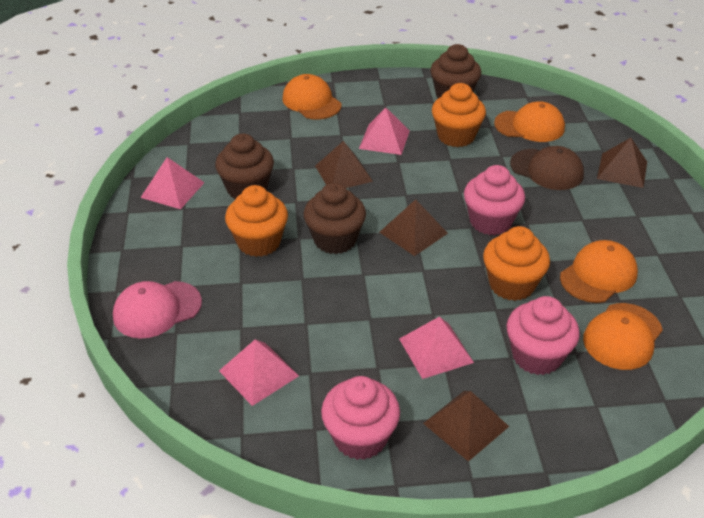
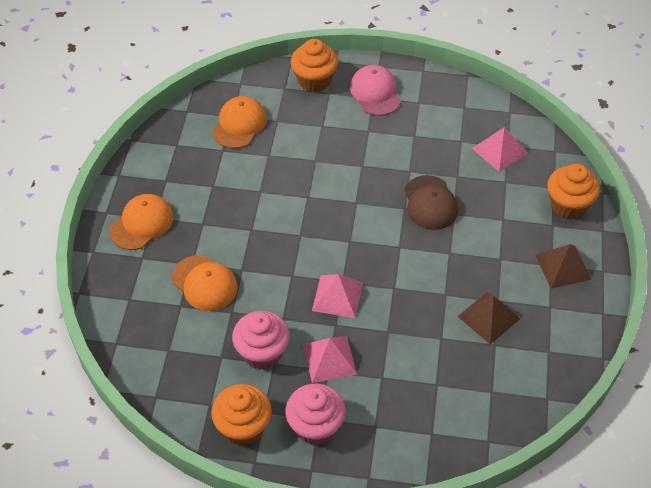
brown cupcake: [215,134,274,199] [304,183,366,254] [430,44,481,99] = 3 -> none = 0
brown pyramid: [315,141,373,188] [379,199,448,256] [423,391,509,462] [597,138,647,188] = 4 -> [457,292,520,344] [535,244,591,289] = 2
orange cap: [282,74,341,120] [494,101,565,142] [560,240,638,303] [583,303,663,370] = 4 -> [109,194,174,250] [171,255,238,311] [212,96,267,148] = 3
pink cupcake: [321,376,400,460] [464,165,525,235] [506,296,580,375] = 3 -> [232,311,290,370] [285,384,346,445] = 2
pink pyramid: [141,157,204,209] [219,339,299,406] [359,107,410,155] [399,316,474,379] = 4 -> [303,336,357,383] [312,274,363,318] [472,127,528,172] = 3

